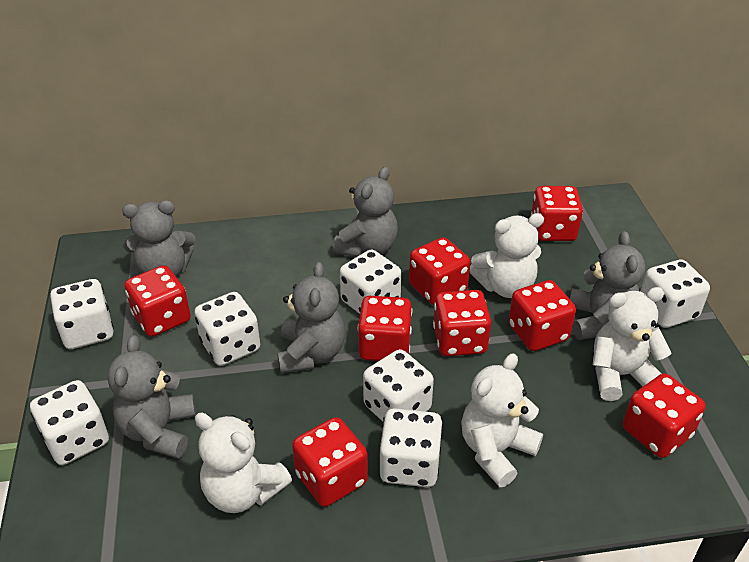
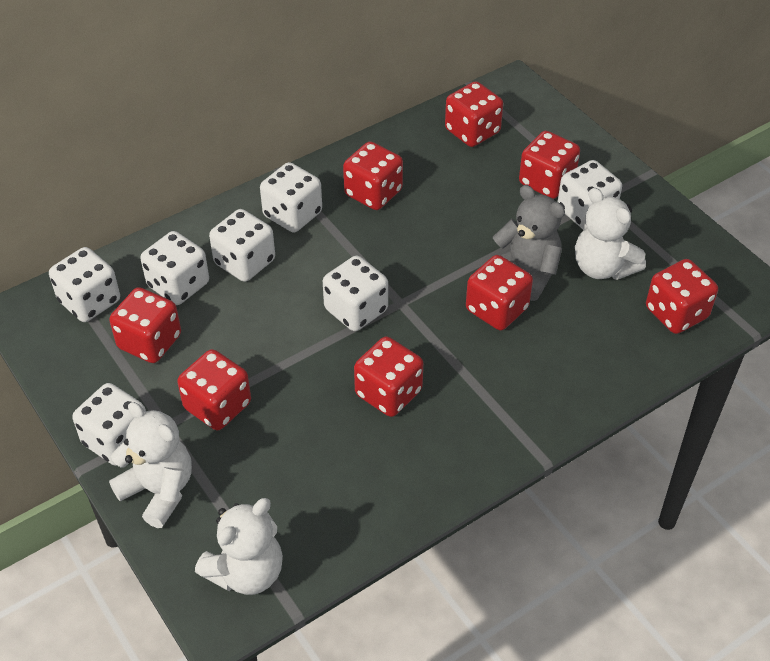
grey teddy bear: [107,335,196,458] [122,200,195,277] [277,262,345,374] [333,167,398,257] [570,231,645,340] = 5 -> [493,185,565,301] = 1
white teddy bear: [195,413,292,513] [461,353,543,487] [470,213,544,298] [593,287,671,401] = 4 -> [109,402,192,528] [195,498,283,595] [575,188,646,280] = 3

